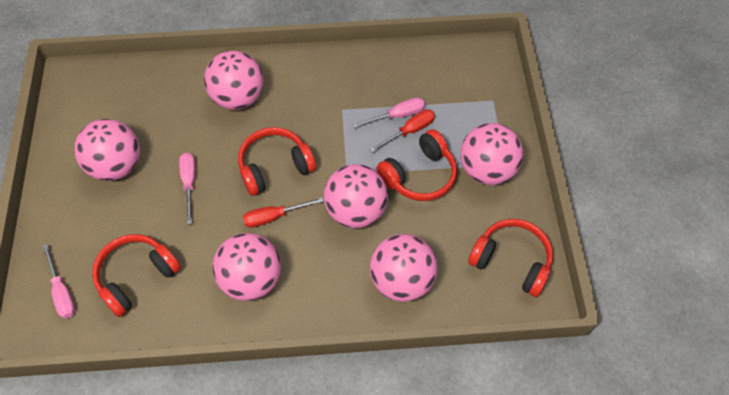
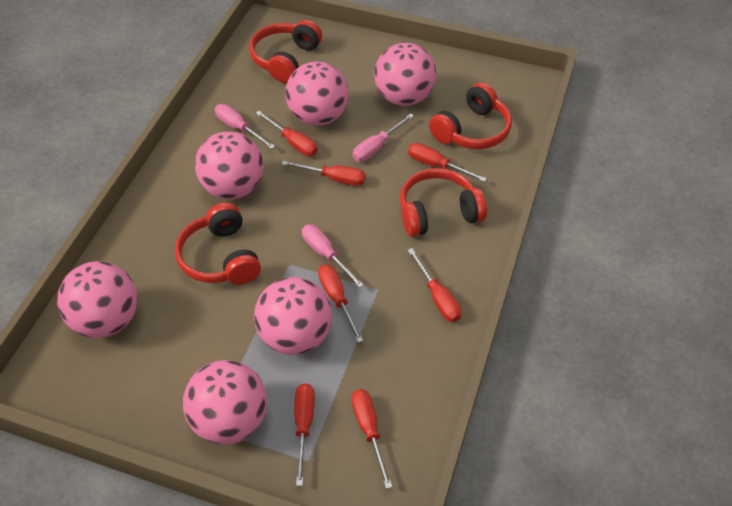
red screwdriver: [243,197,324,228] [370,109,435,153] = 2 -> [256,111,318,156] [282,161,366,186] [294,383,315,486] [318,265,363,343] [352,389,392,489] [407,248,461,322] [408,143,487,182] = 7

